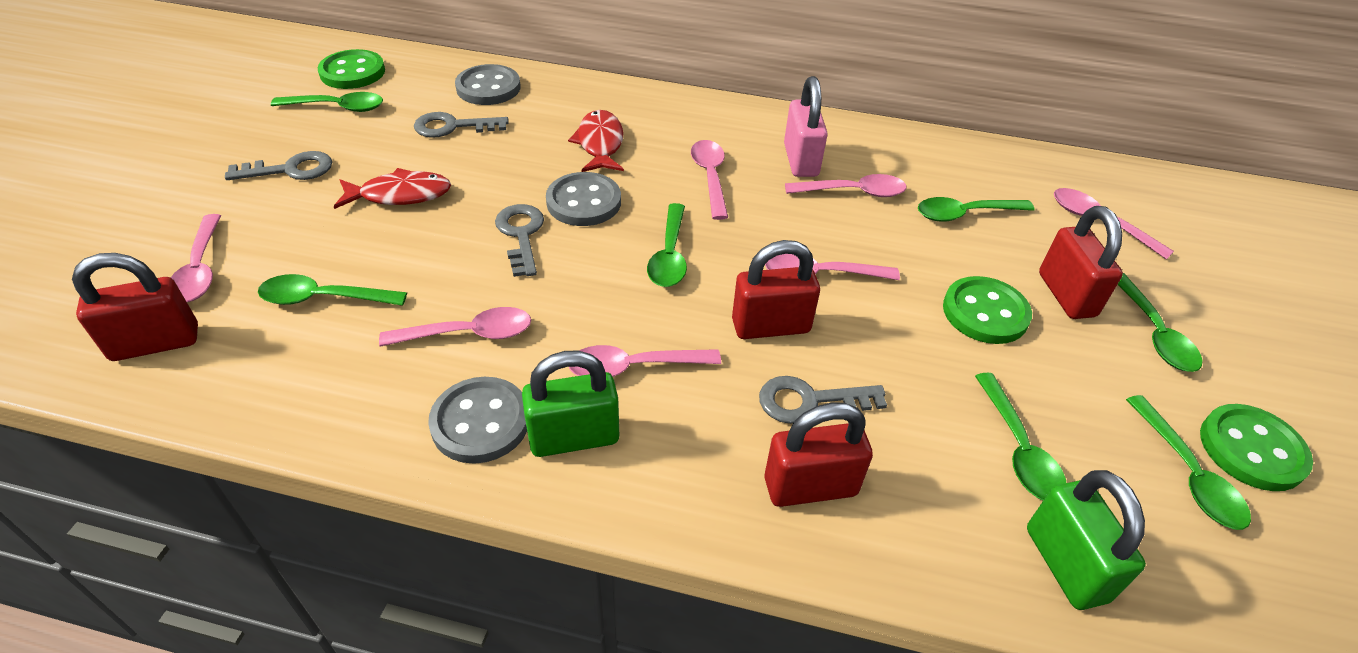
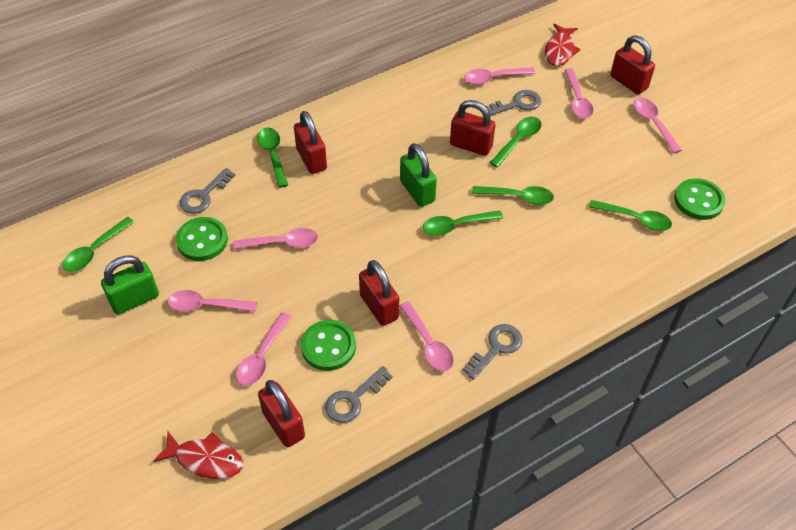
green spoon: [258,274,407,306] [271,92,383,112] [647,203,687,287] [918,197,1035,222] [975,373,1066,500] [1118,273,1203,372] [1126,395,1251,530] = 7 -> [62,217,134,272] [257,127,288,188] [423,210,503,236] [472,186,554,205] [490,117,541,167] [589,200,672,231] = 6
grey button: [428,377,527,464] [455,64,521,105] [546,172,621,226] = 3 -> none = 0
pink padlock: [784,76,828,177] = 1 -> none = 0
red padlock: [72,253,198,361] [732,240,820,339] [764,403,873,507] [1039,206,1123,319] = 4 -> [258,380,305,447] [294,111,327,174] [359,260,399,326] [450,100,496,156] [610,35,655,94] = 5

